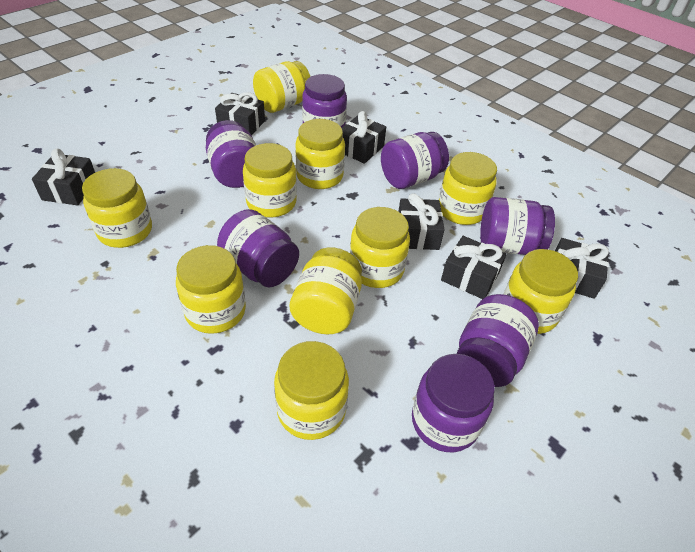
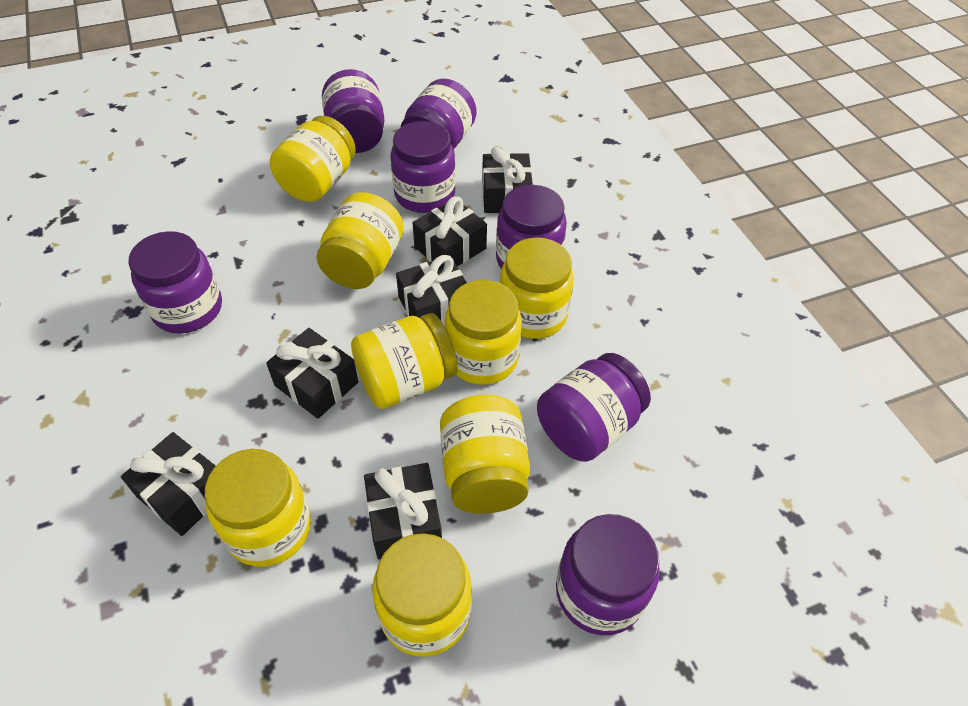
yellow jar: [82,168,152,248] [176,245,246,334] [243,143,297,217] [253,61,310,113] [274,341,349,440] [290,247,362,334] [295,119,345,189] [350,207,410,288] [439,152,497,225] [504,249,578,334] = 10 -> [205,449,311,567] [270,116,356,202] [317,192,404,289] [351,313,458,409] [372,533,472,657] [440,394,530,514] [445,280,522,385] [500,237,574,339] = 8

